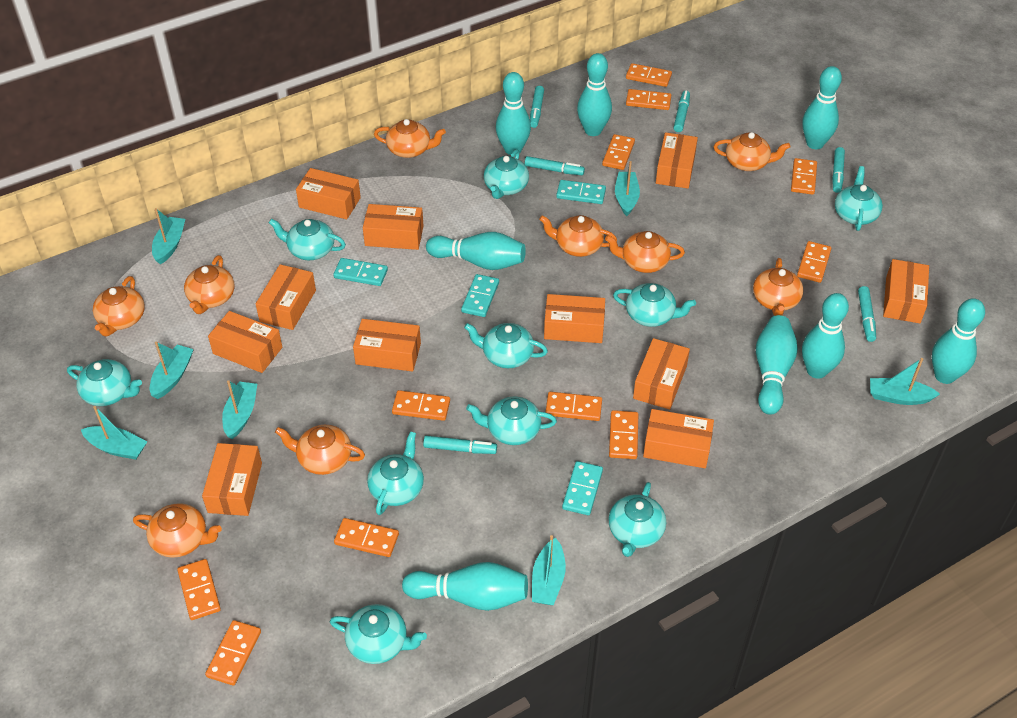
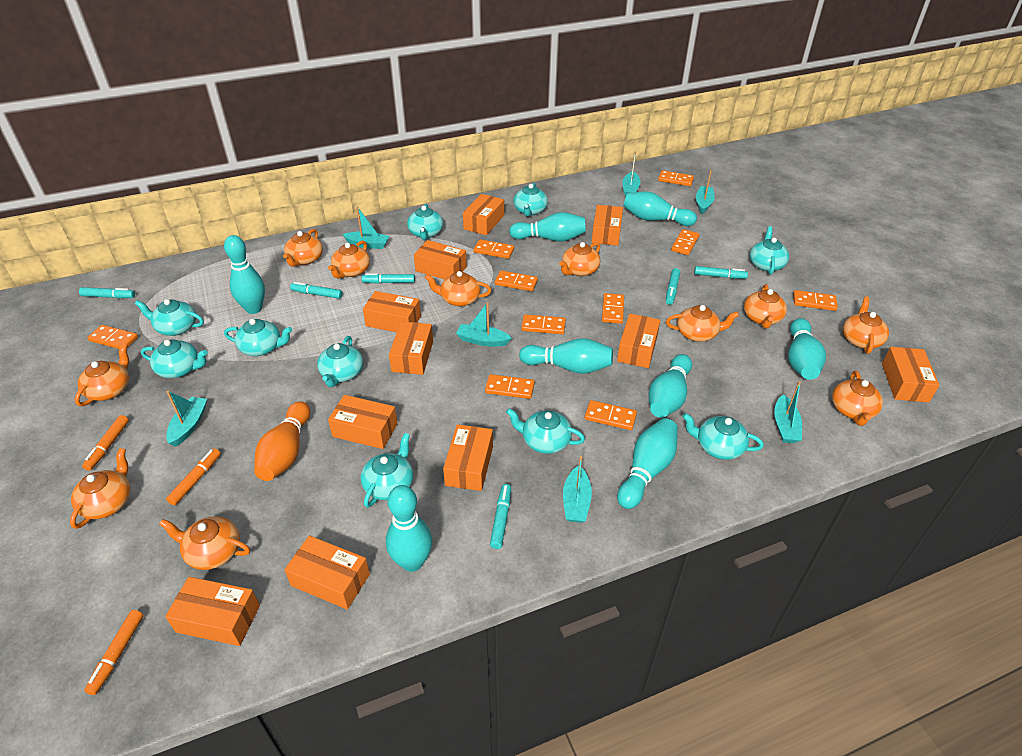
orange bowling pin: none = 0 -> [254,401,310,481] = 1
orange domino: [177,559,221,620] [205,620,261,686] [334,518,399,557] [392,390,450,421] [545,392,602,421] [602,134,635,170] [609,410,638,459] [626,63,672,87] [626,89,671,110] [791,158,817,195] [797,241,832,283] = 11 -> [87,325,138,349] [473,239,514,259] [485,374,535,399] [495,270,538,291] [521,314,566,334] [585,400,637,430] [602,293,624,324] [658,170,694,186] [671,229,700,255] [793,290,838,311] = 10
orange marker: none = 0 -> [82,415,129,471] [84,610,143,695] [166,448,221,505] = 3
orange teapot: [93,276,145,336] [133,503,222,558] [184,255,235,314] [275,425,365,475] [374,119,446,158] [539,215,617,257] [605,231,685,273] [714,132,790,171] [753,258,804,316] = 9 -> [70,448,131,529] [75,343,129,406] [159,516,250,570] [283,229,323,267] [328,241,370,279] [425,271,491,307] [559,242,600,276] [666,305,739,342] [744,284,787,329] [832,371,883,426] [843,297,889,354] = 11
turquoise domino: [333,258,388,286] [461,274,499,317] [556,180,606,204] [562,461,603,515] = 4 -> none = 0

